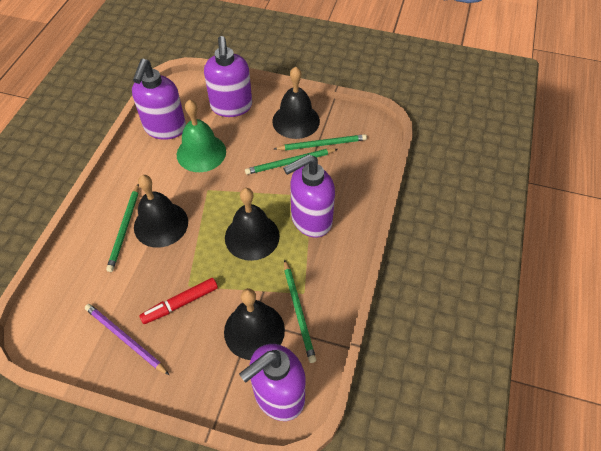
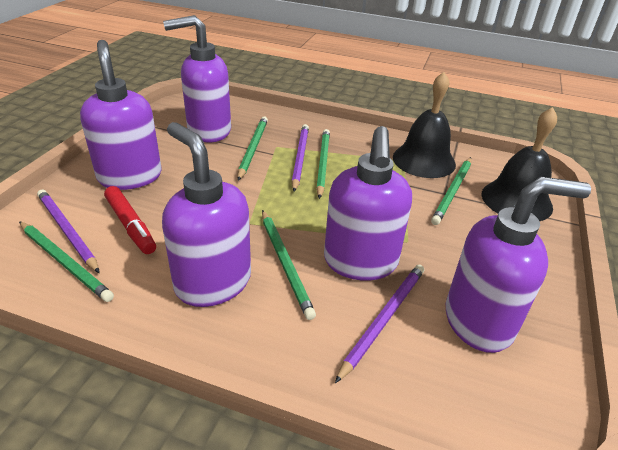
black bell: [134,175,188,248] [224,288,285,360] [225,188,280,261] [272,66,320,139] = 4 -> [393,72,456,178] [482,107,557,221] = 2
green bell: [177,99,226,172] = 1 -> none = 0
green pencil: [106,184,139,272] [245,149,338,175] [274,134,367,151] [284,259,316,363] = 4 -> [19,221,114,302] [238,116,268,181] [262,210,316,320] [316,129,330,199] [431,157,471,225] = 5
purple pencil: [85,304,169,375] = 1 -> [37,189,100,273] [292,124,309,192] [335,265,424,383] = 3
purple soap dispenser: [132,59,186,140] [204,36,252,117] [239,344,306,421] [283,154,335,238] = 4 -> [80,40,161,190] [162,122,251,307] [163,15,231,142] [324,126,412,281] [446,177,591,353] = 5

